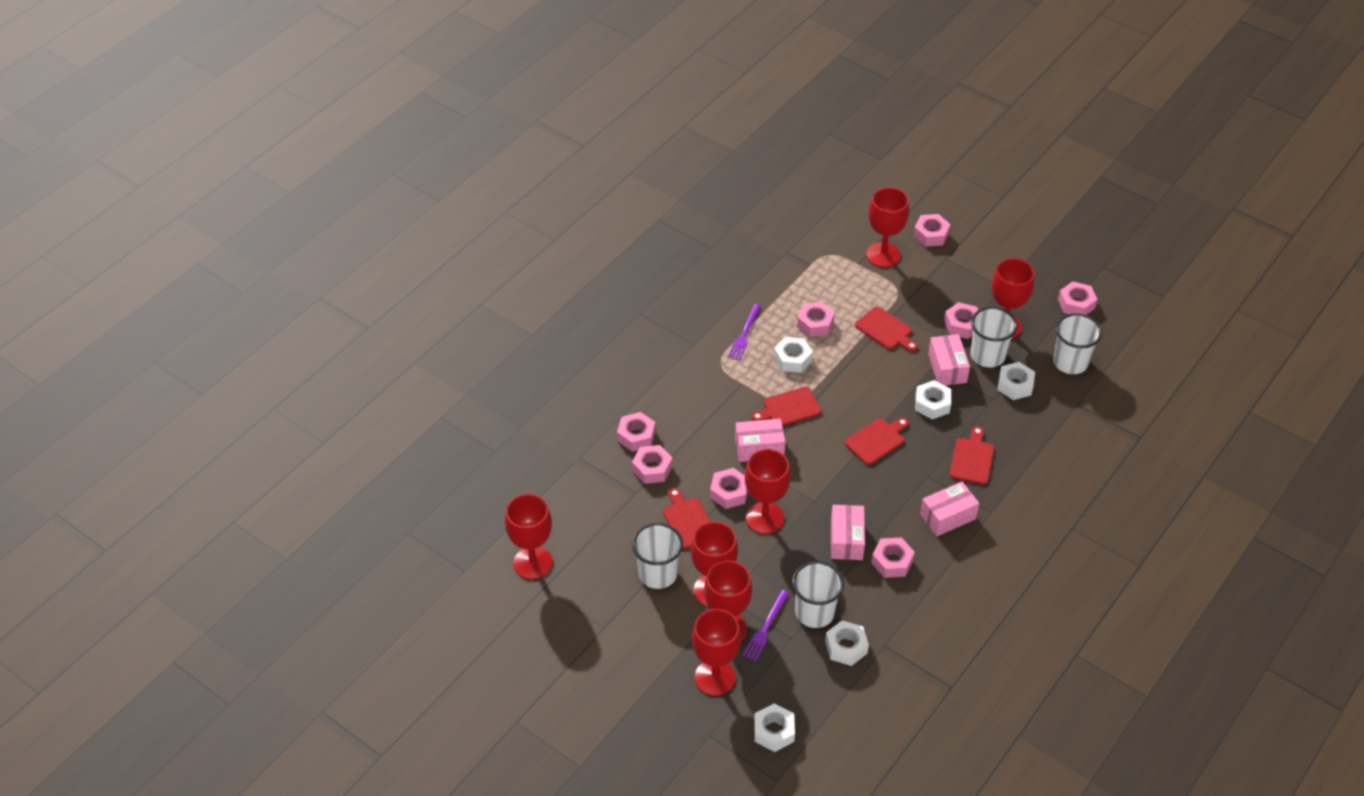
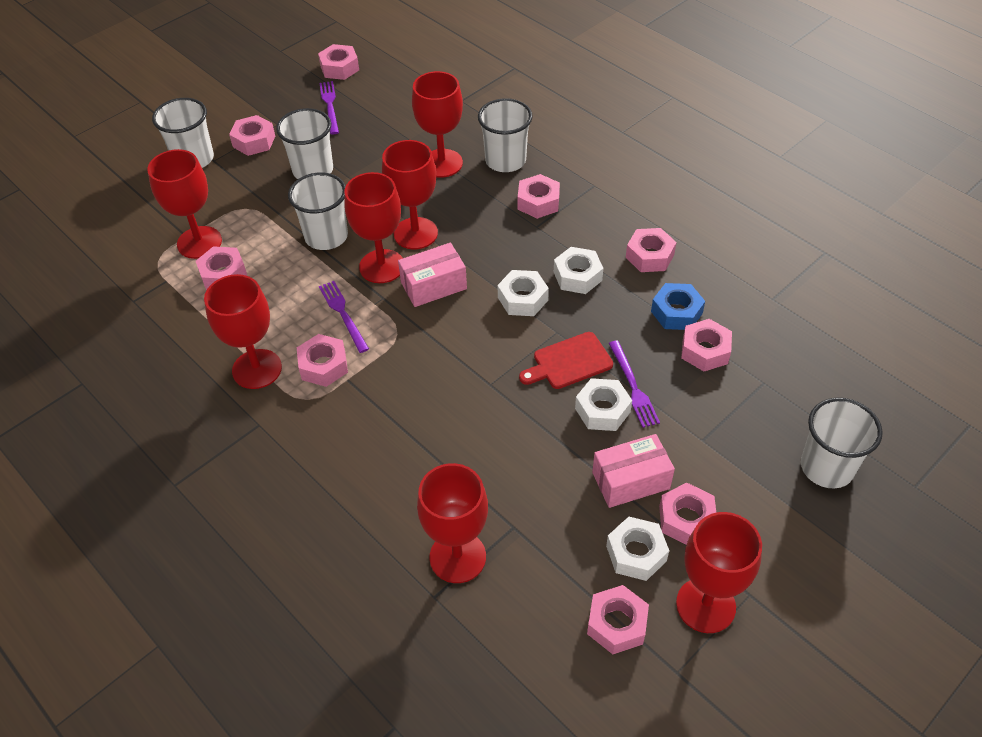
blue nut: none = 0 -> [651,283,705,330] = 1
pink box: [735,419,785,462] [831,505,865,560] [920,482,979,537] [928,334,970,386] = 4 -> [398,243,467,307] [592,434,675,508] = 2
pink nut: [617,412,656,452] [632,445,672,484] [710,468,748,509] [797,302,835,337] [871,538,915,578] [913,214,950,247] [944,302,978,339] [1058,282,1097,315] = 8 -> [196,246,247,290] [229,115,275,156] [297,334,348,387] [318,44,359,80] [518,174,560,219] [587,585,649,654] [626,228,676,272] [659,483,716,545] [681,319,732,371] = 9
purple fork: [728,304,761,360] [743,590,790,661] = 2 -> [319,81,339,134] [319,281,369,353] [609,340,660,428] = 3
red cutting board: [663,488,711,549] [751,387,822,426] [845,417,909,465] [855,307,918,352] [950,426,994,485] = 5 -> [519,332,613,389] = 1
white cup: [632,523,683,589] [792,561,844,628] [970,307,1017,368] [1053,313,1102,374] = 4 -> [152,98,214,168] [276,108,333,179] [288,173,348,250] [478,98,533,172] [801,398,883,488] = 5
white nut: [754,703,795,752] [774,337,813,373] [825,620,869,666] [915,380,951,419] [997,362,1035,400] = 5 -> [498,270,549,316] [554,247,603,294] [575,378,632,431] [606,517,669,581] = 4

